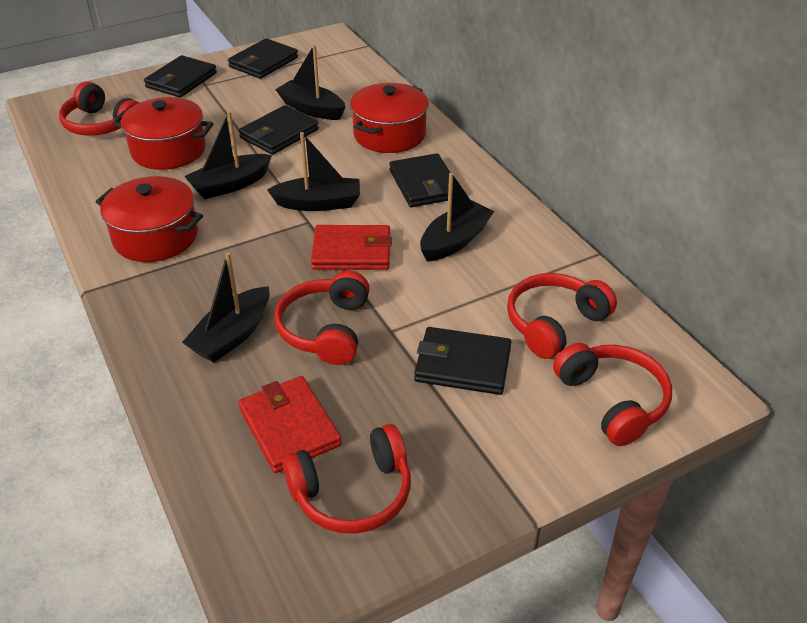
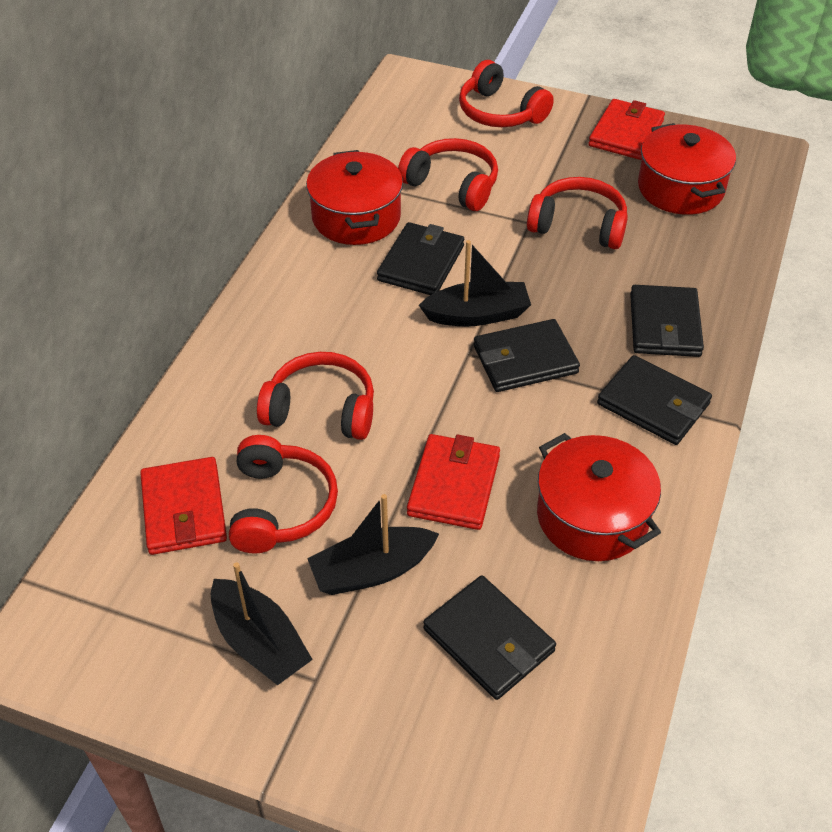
black boat: [182,253,270,363] [184,111,272,199] [267,132,360,211] [275,45,346,120] [420,173,494,262] = 5 -> [211,562,313,685] [307,494,439,595] [419,240,531,326] = 3
red wallet: [238,376,342,473] [311,225,392,270] = 2 -> [140,457,227,555] [407,434,500,530] [589,99,665,160] = 3

